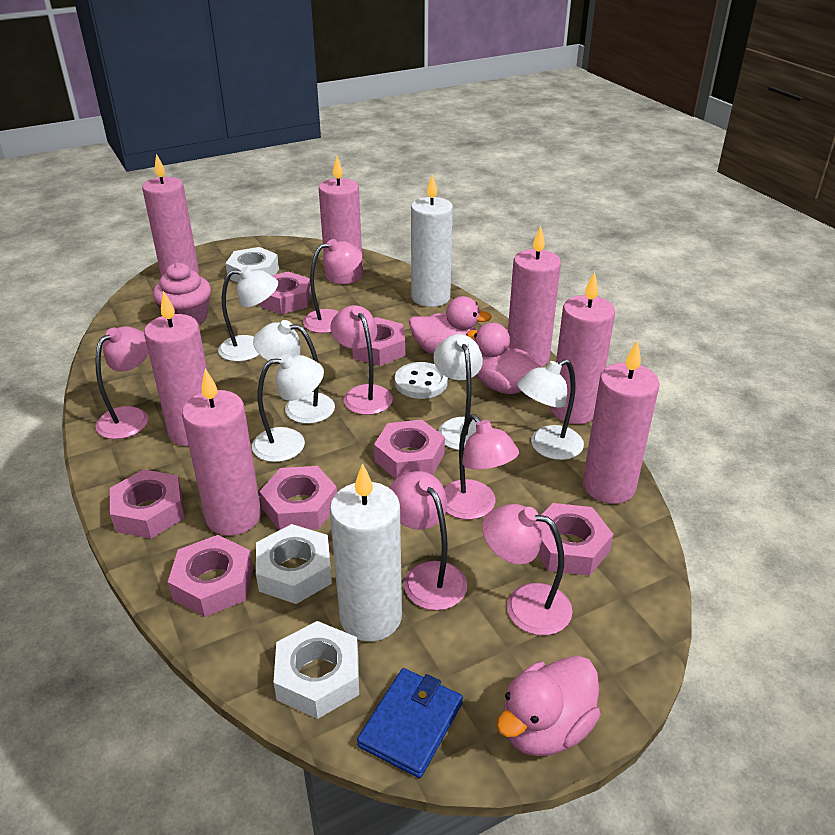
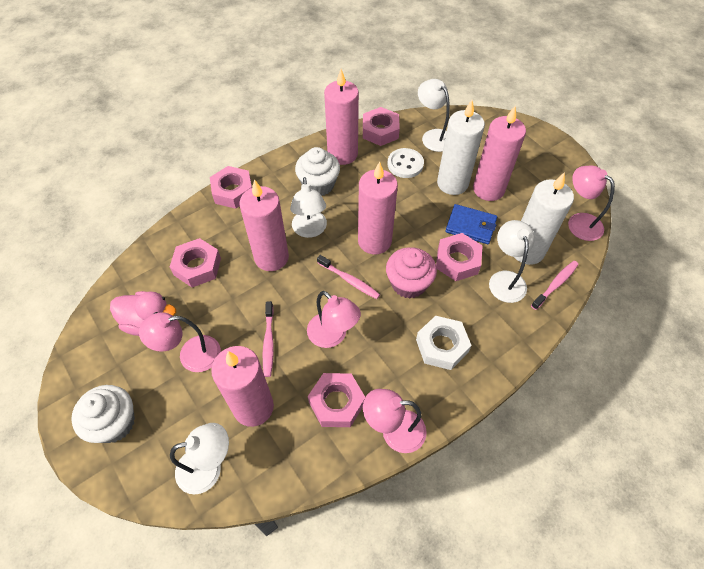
pink candle: [142,154,199,277] [144,291,207,446] [182,369,261,536] [319,156,363,284] [508,226,561,367] [551,272,615,424] [583,340,659,504] = 7 -> [211,346,274,427] [239,179,289,271] [324,69,359,165] [358,161,398,254] [473,106,526,201] = 5
pink duck: [409,296,492,355] [466,323,541,394] [496,656,601,756] = 3 -> [110,291,176,336] = 1
pink lamp: [95,326,149,439] [303,239,362,333] [330,305,393,415] [390,471,467,610] [444,414,519,520] [482,504,573,635] = 6 -> [139,312,221,372] [307,291,361,348] [363,389,427,453] [568,166,615,241] = 4
pink nut: [110,469,185,539] [168,535,253,617] [259,272,311,314] [259,466,337,530] [352,317,405,366] [374,420,445,479] [538,503,613,576] = 7 -> [170,238,221,287] [210,166,252,209] [308,373,365,427] [363,107,400,146] [436,233,483,281] = 5
pink toothbrush: none = 0 -> [263,301,274,377] [317,255,380,299] [531,261,579,310] = 3
white cupcake: none = 0 -> [71,385,135,443] [295,147,340,196] = 2
white lamp: [218,267,278,362] [252,353,324,462] [253,320,335,424] [433,334,483,450] [517,359,584,460] = 5 -> [170,423,229,495] [290,177,327,238] [418,79,450,152] [489,220,535,303] = 4
white nut: [226,247,279,283] [256,524,332,604] [273,621,359,719] = 3 -> [416,316,472,370] = 1

